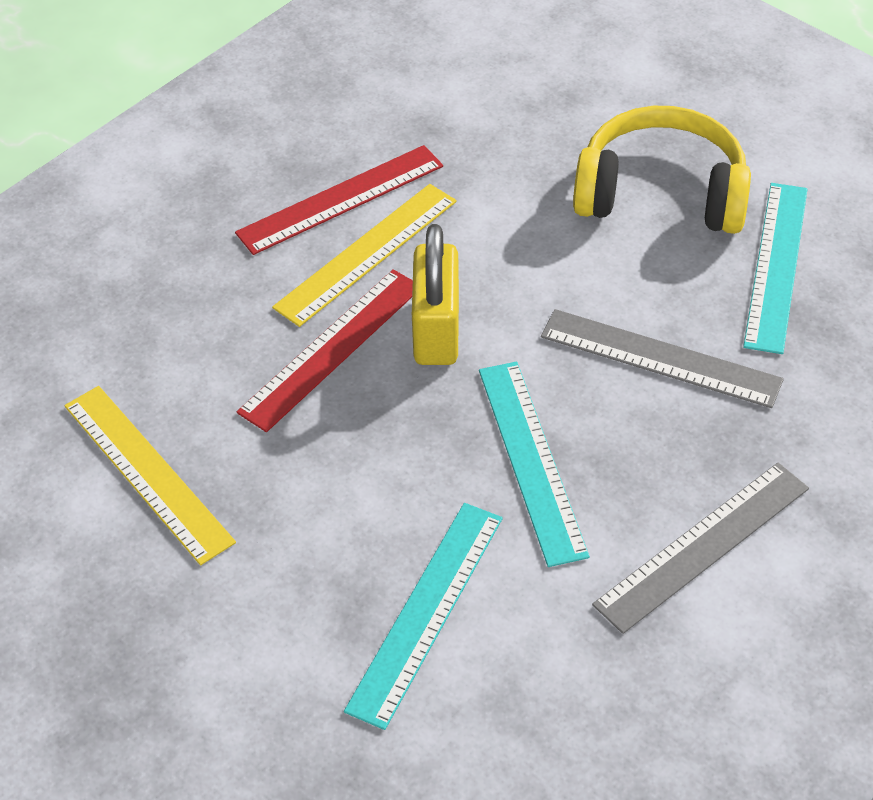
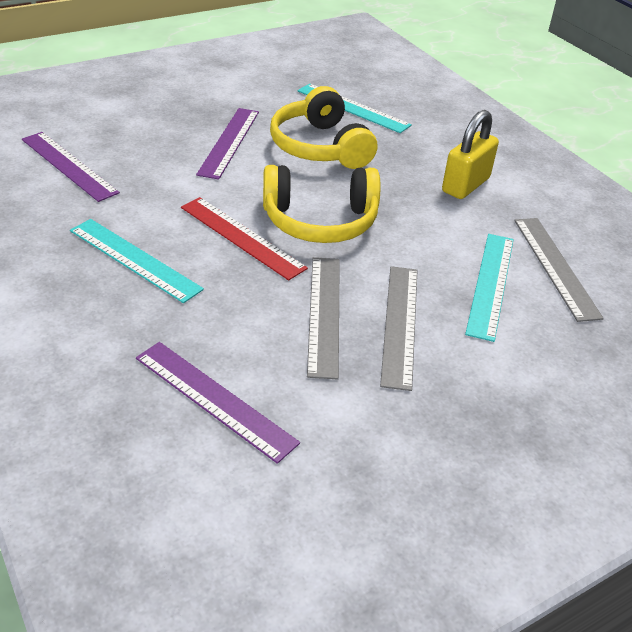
grey ruler: [541,309,784,408] [592,463,809,634] = 2 -> [307,257,340,379] [380,266,418,391] [514,218,604,322] = 3
purple ruler: none = 0 -> [22,132,120,202] [136,342,300,464] [196,108,259,180] = 3
red ruler: [235,145,443,255] [237,269,413,432] = 2 -> [181,197,308,280] = 1
yellow headphones: [573,106,751,234] = 1 -> [263,165,380,243] [270,86,377,169] = 2
yellow ruler: [65,386,236,565] [272,184,457,327] = 2 -> none = 0

